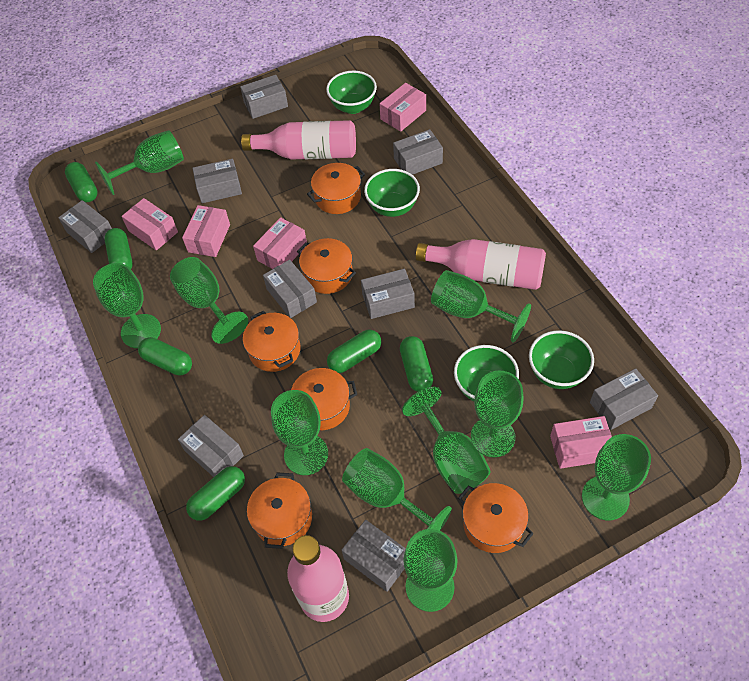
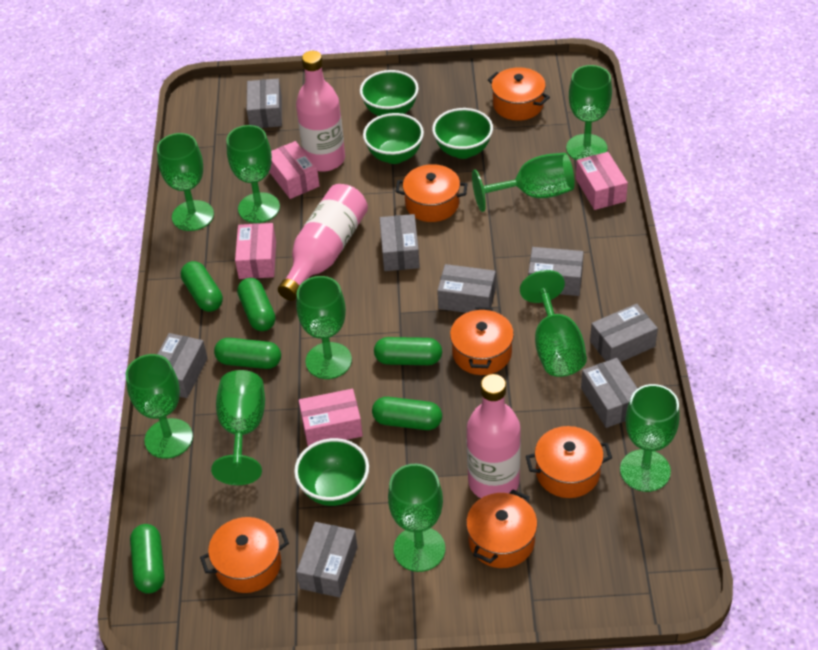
grey box: [58,200,112,253] [178,415,244,477] [192,159,242,203] [240,75,288,119] [263,260,317,318] [342,520,406,592] [361,269,415,319] [393,129,443,175] [590,368,658,430] = 9 -> [157,333,208,398] [247,79,282,128] [296,522,357,598] [380,214,420,271] [437,264,496,313] [528,247,584,296] [581,358,638,428] [590,304,658,362] = 8
pink box: [122,198,178,251] [182,205,230,257] [253,217,307,269] [380,83,426,132] [550,416,612,469] = 5 -> [235,223,276,279] [269,141,320,199] [299,389,363,446] [576,152,628,210] = 4

